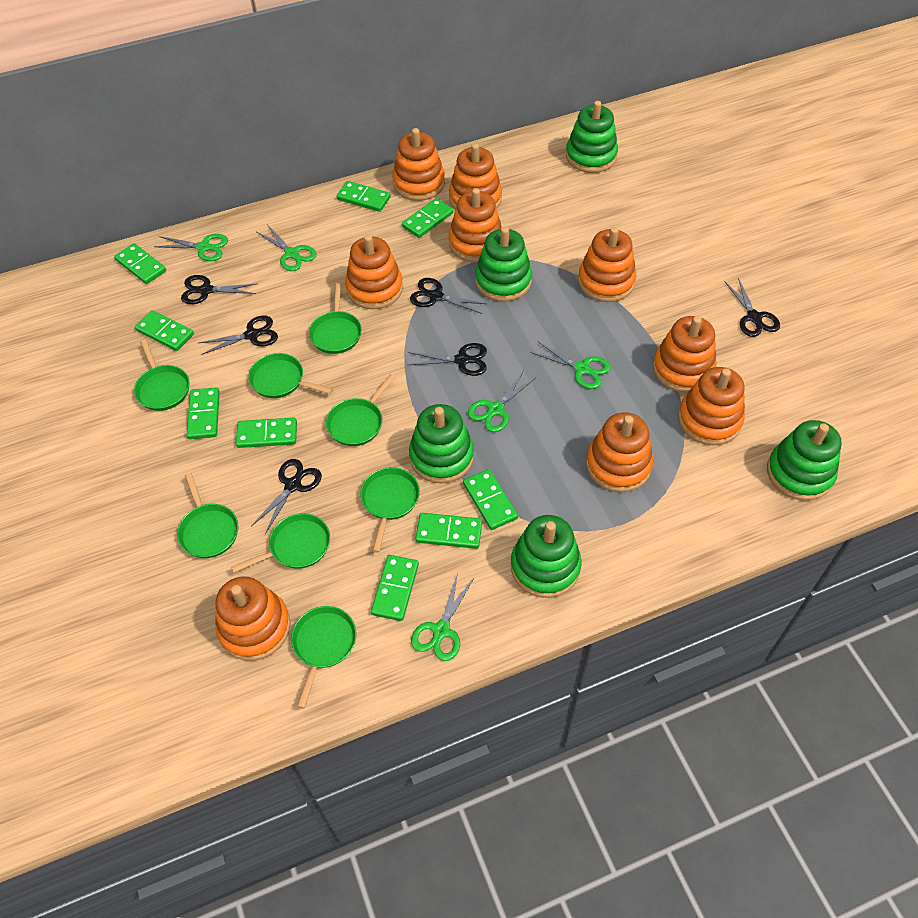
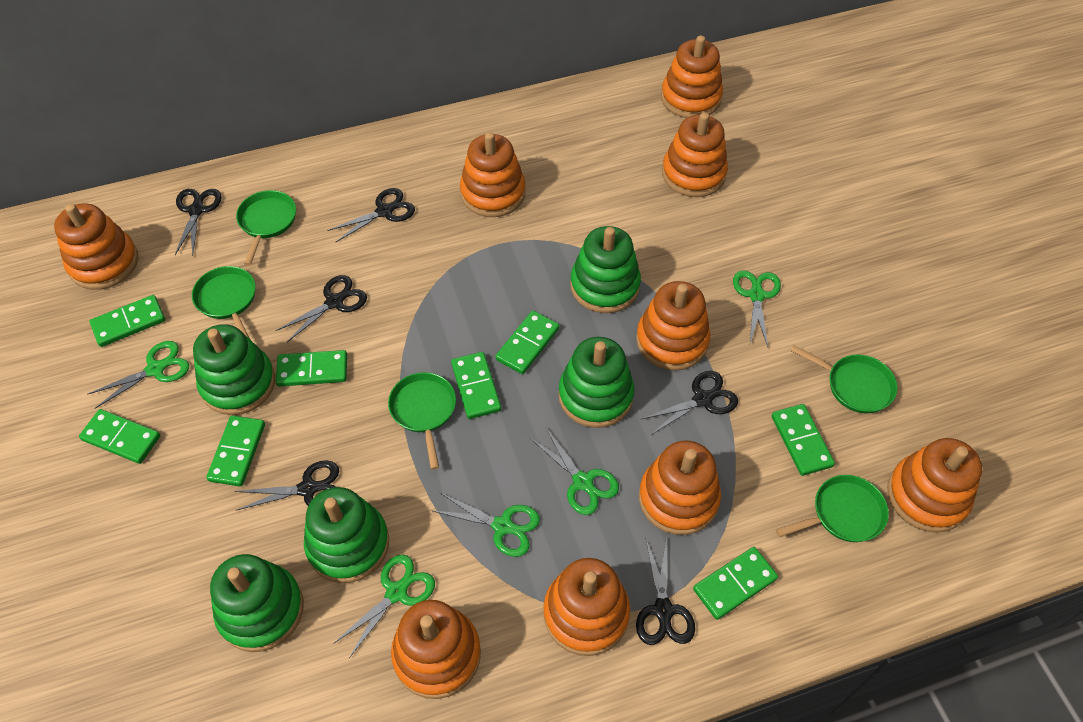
green domino: [114,243,166,284] [135,310,194,351] [187,387,220,439] [236,418,297,448] [336,181,391,212] [371,555,419,621] [402,198,454,238] [415,513,482,549] [463,469,518,530] = 9 -> [79,409,160,464] [90,295,165,347] [206,415,265,487] [276,350,347,387] [451,352,501,419] [495,311,559,374] [693,547,778,620] [772,404,835,476] = 8
green pan: [134,340,189,411] [177,473,238,558] [231,513,330,573] [248,353,333,398] [291,606,356,709] [309,283,362,354] [326,374,395,446] [360,467,420,553] = 8 -> [192,266,256,339] [236,190,296,266] [388,372,456,469] [776,475,889,542] [790,345,898,413] = 5

